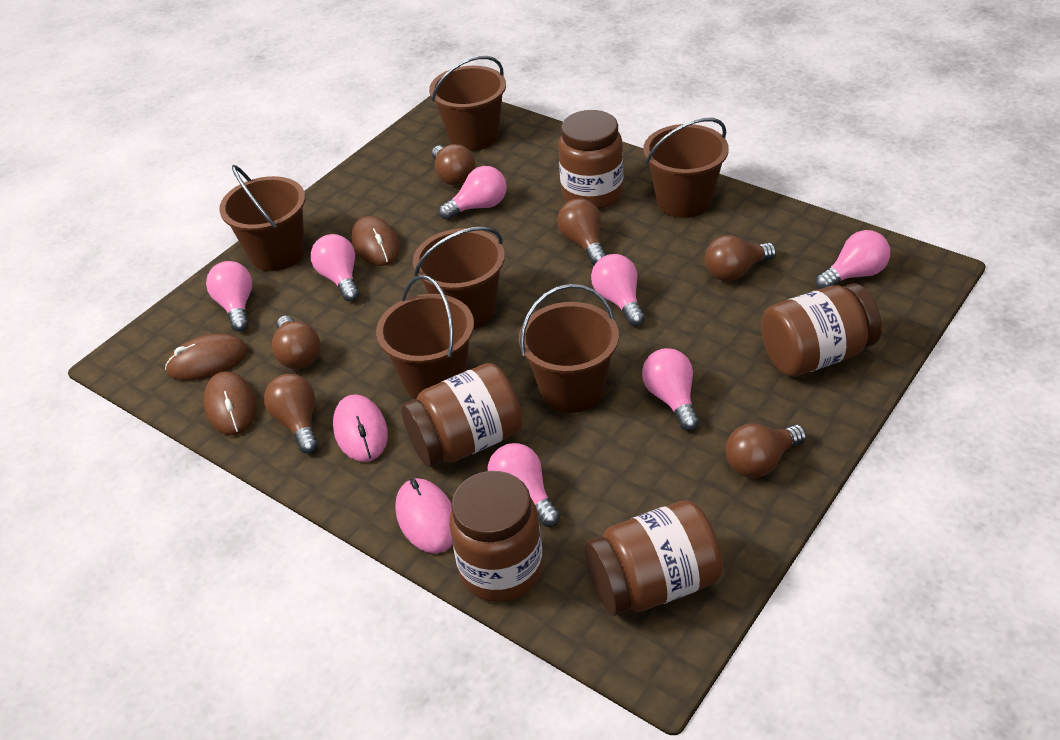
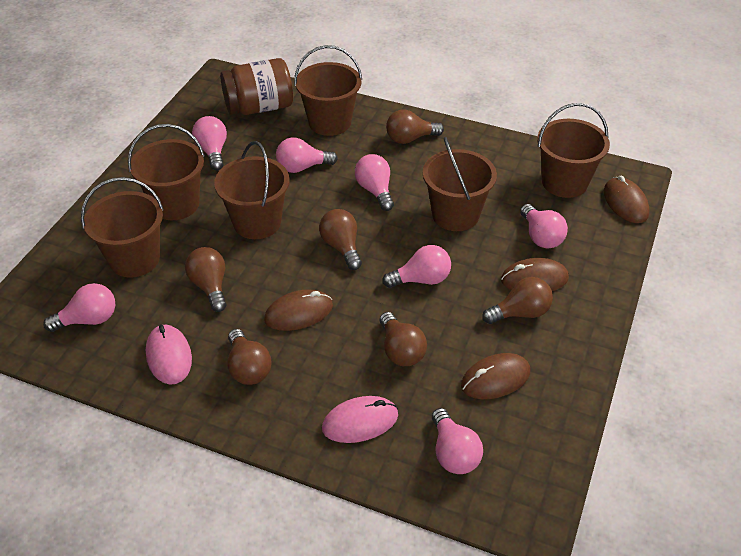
brown jar: [401,363,523,467] [449,471,543,602] [559,110,623,209] [585,500,723,616] [761,283,882,377] = 5 -> [220,58,293,115] = 1
brown mouse: [165,334,248,380] [203,371,257,435] [351,216,400,266] = 3 -> [264,290,333,331] [461,353,530,399] [501,258,569,291] [604,176,650,223] = 4

